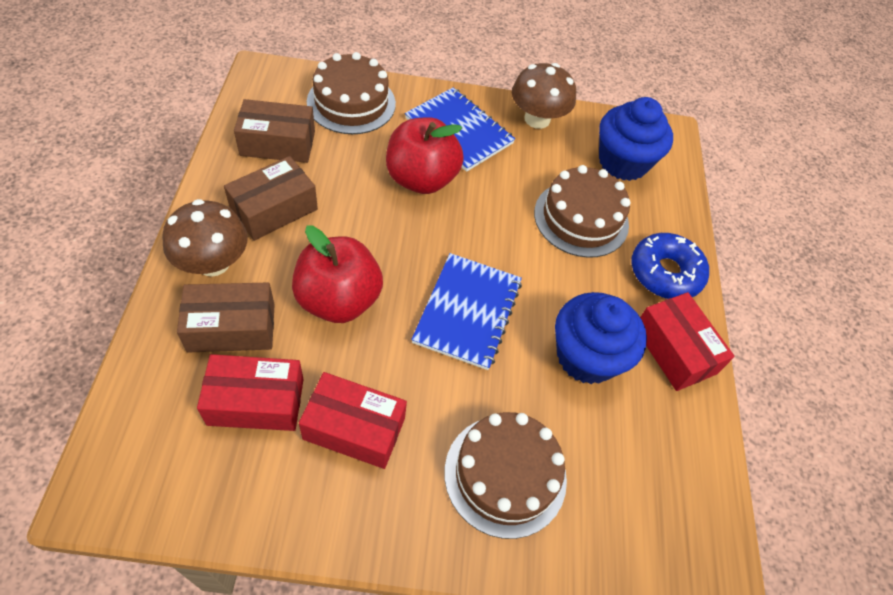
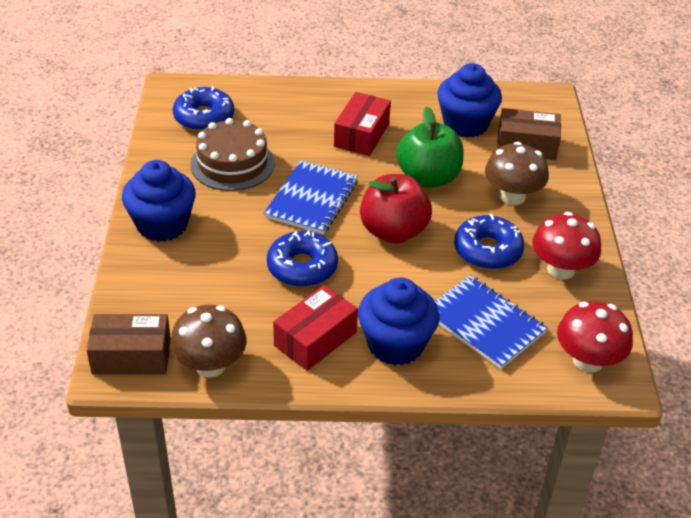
blue cupcake: [555,292,647,384] [599,97,673,181] = 2 -> [122,160,196,242] [358,277,439,365] [437,63,502,138] = 3
blue donut: [631,233,709,299] = 1 -> [173,86,234,131] [267,231,338,287] [454,214,525,269] = 3
brown box: [177,283,275,353] [224,156,318,241] [234,99,315,163] = 3 -> [86,314,171,375] [497,108,561,160] = 2
brown cake: [307,52,396,134] [444,412,567,539] [534,165,630,258] = 3 -> [190,118,275,191] = 1
green apple: none = 0 -> [396,106,464,188] = 1
red apple: [292,226,383,323] [386,117,464,194] = 2 -> [360,174,432,244] = 1
red box: [197,354,304,431] [299,372,407,469] [640,292,735,391] = 3 -> [273,285,358,371] [334,92,391,156] = 2
red mushroom: none = 0 -> [532,212,601,279] [557,301,633,373] = 2

